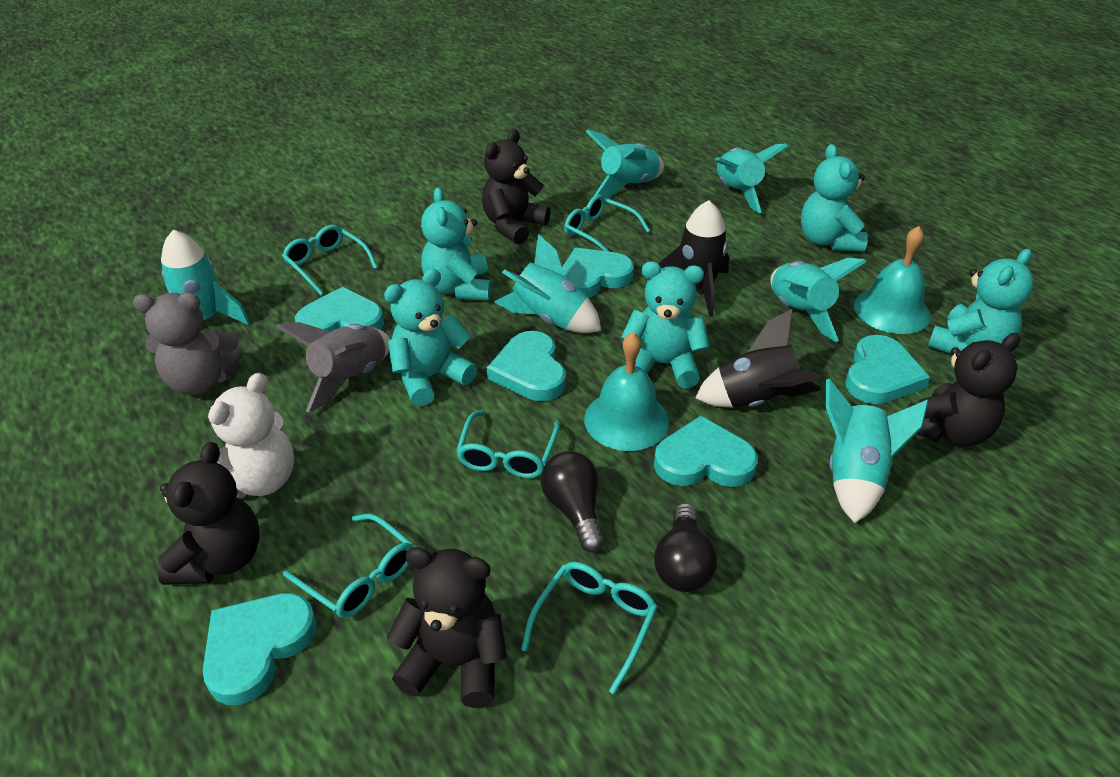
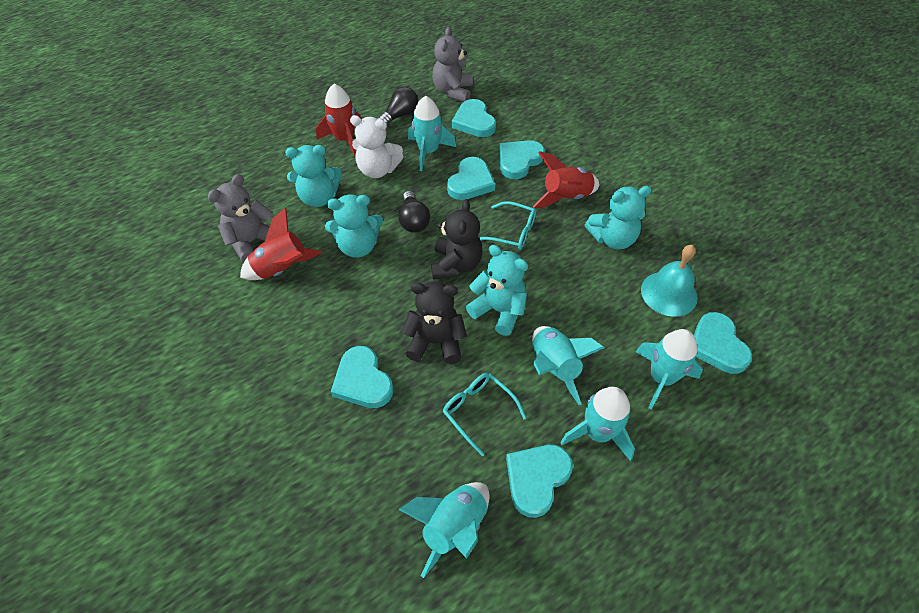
black rocket: [659,200,729,317] [695,309,821,408] = 2 -> none = 0
black teddy bear: [157,442,259,585] [387,547,507,708] [482,129,551,245] [907,333,1020,447] = 4 -> [401,282,467,364] [431,199,483,280] = 2
grey rocket: [276,322,390,412] = 1 -> none = 0
grey teddy bear: [132,292,243,395] = 1 -> [208,174,273,262] [432,27,473,102] = 2
red rocket: none = 0 -> [240,208,323,280] [316,84,361,157] [532,151,599,208] = 3
turquoise bell: [584,332,669,451] [854,226,931,334] = 2 -> [641,245,698,317] = 1
turquoise glasses: [282,225,378,295] [283,513,413,618] [456,410,560,478] [521,562,658,694] [564,195,650,252] = 5 -> [443,373,526,456] [479,201,536,250] = 2
turquoise rocket: [161,230,250,325] [494,234,601,333] [586,129,664,198] [715,143,788,213] [770,258,866,342] [825,379,929,523] = 6 -> [398,482,490,578] [408,96,456,171] [532,326,604,405] [560,387,635,461] [635,329,703,409] = 5
turquoise teddy bear: [384,269,477,406] [421,187,491,300] [621,261,709,388] [801,144,868,252] [928,249,1034,354] = 5 -> [285,145,342,207] [325,195,383,258] [466,245,528,336] [585,186,652,250] = 4

